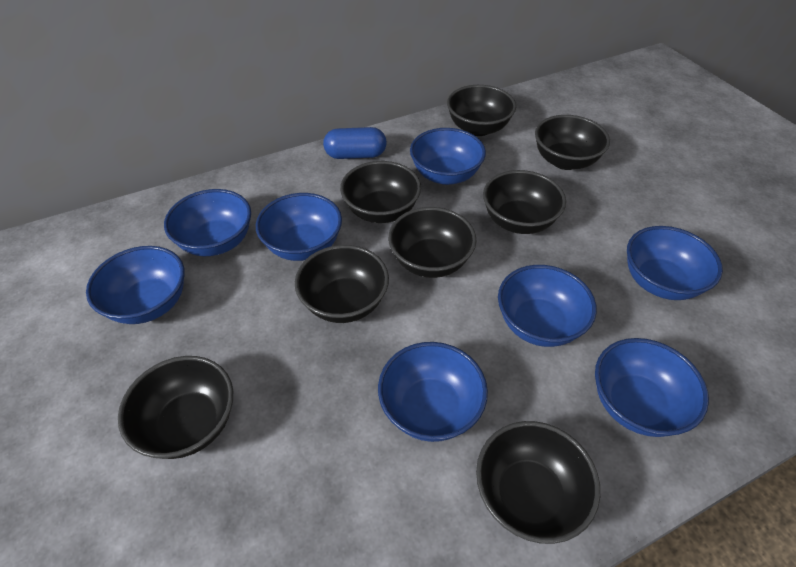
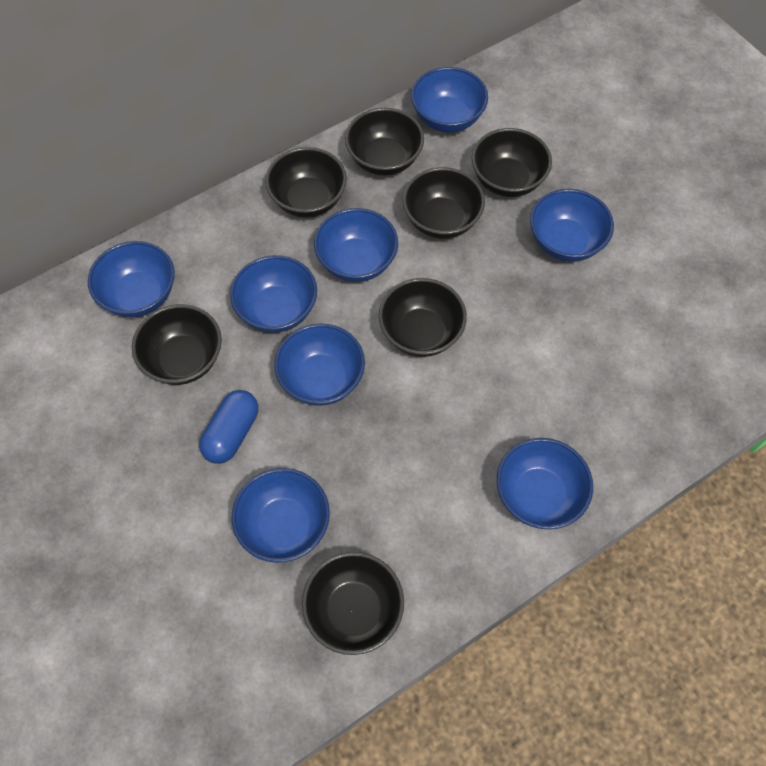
black bowl: [118,356,233,459] [295,245,389,323] [340,161,421,223] [388,207,477,278] [447,85,516,136] [476,421,600,544] [483,170,566,234] [535,115,610,170] = 8 -> [132,304,222,385] [265,147,347,218] [302,552,404,655] [345,108,424,176] [379,278,467,357] [403,167,485,239] [472,128,552,197] = 7

